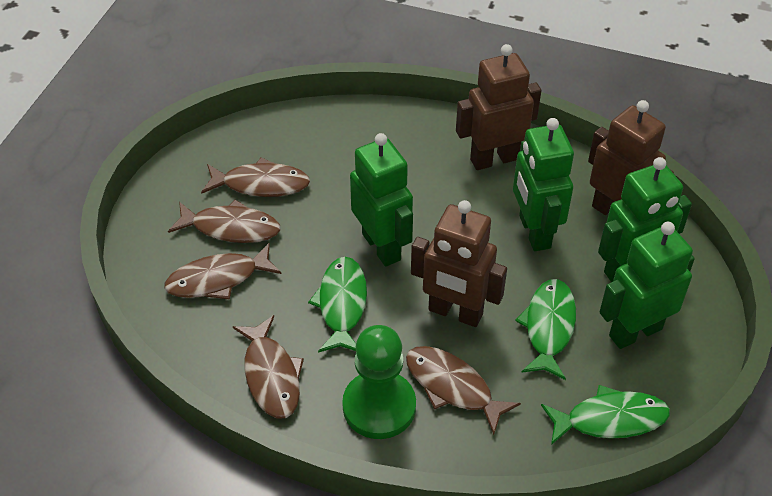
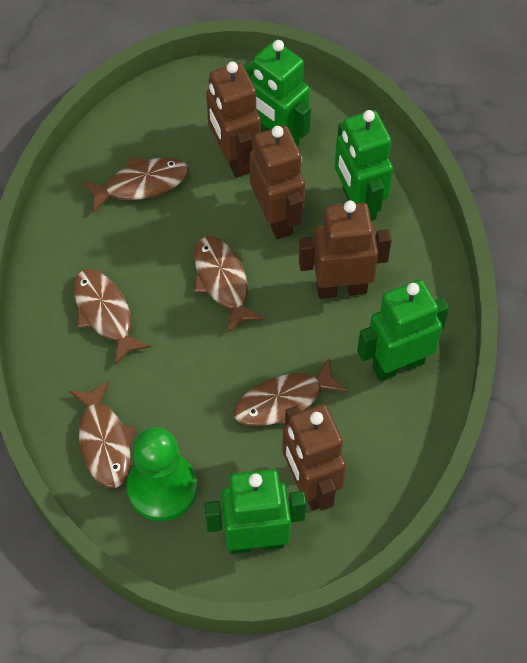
brown robot: [411,200,507,327] [456,44,541,170] [588,100,674,215] = 3 -> [206,62,261,178] [249,125,305,239] [282,404,346,511] [299,200,392,299] = 4
green fish: [308,257,367,353] [515,279,576,380] [541,385,670,445] = 3 -> none = 0

